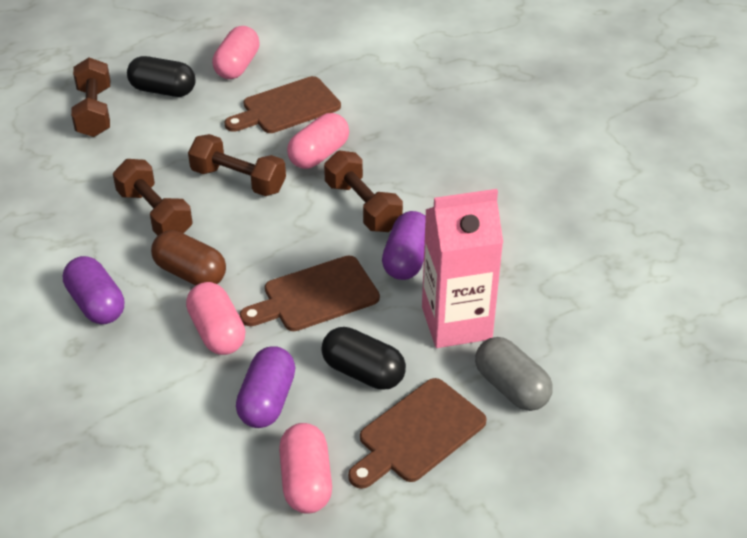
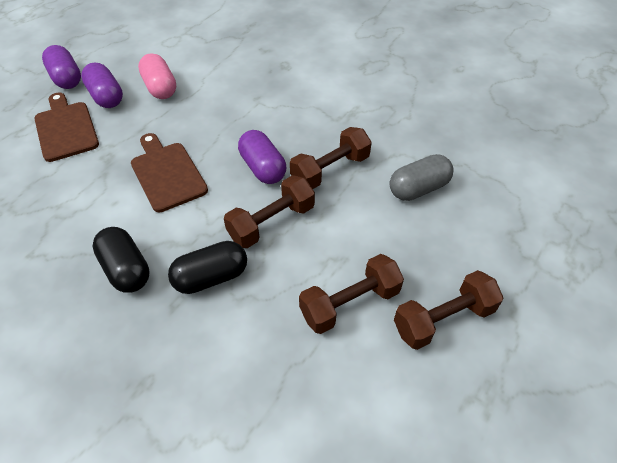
brown capsule: [151,230,226,286] = 1 -> none = 0
brown cutting board: [224,76,341,133] [240,255,380,331] [348,378,487,489] = 3 -> [34,92,99,162] [131,133,208,212] = 2
pink capsule: [186,282,245,355] [212,26,260,79] [279,423,332,514] [287,113,349,169] = 4 -> [138,53,176,99] = 1
pink carton: [422,189,503,348] = 1 -> none = 0

